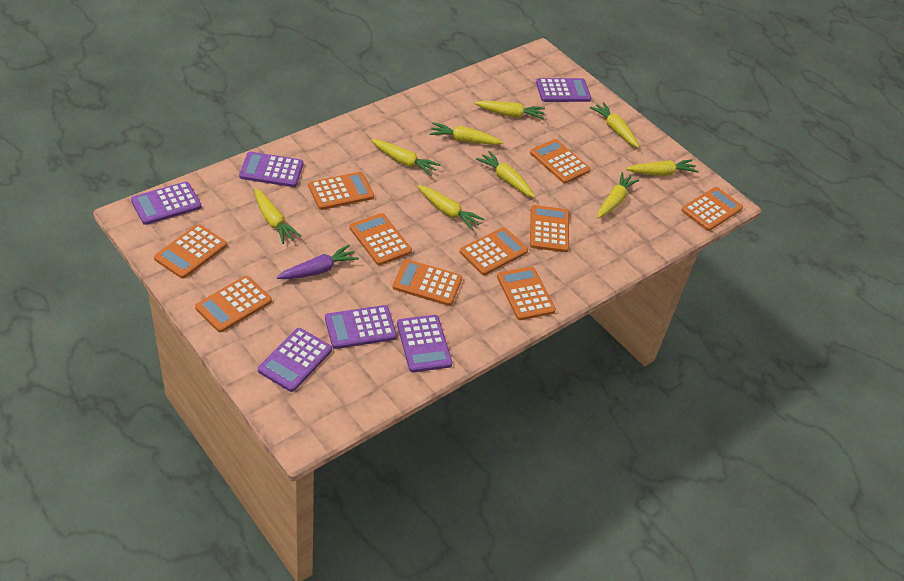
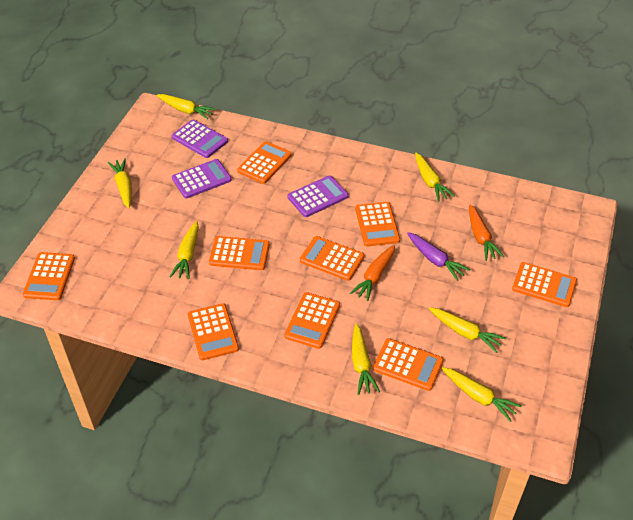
orange calculator: [154,224,227,279] [195,276,272,332] [308,172,374,210] [350,213,412,265] [392,259,462,306] [460,227,528,275] [497,266,556,320] [530,139,590,184] [530,205,569,252] [681,187,743,231] = 10 -> [23,252,75,300] [188,303,239,360] [209,236,270,270] [237,141,292,184] [284,292,340,349] [300,236,364,281] [355,202,400,247] [373,338,444,391] [512,262,577,307] = 9
orange carrot: none = 0 -> [350,245,395,301] [469,205,504,261] = 2
purple calculator: [131,182,202,225] [239,152,303,187] [258,328,332,392] [325,305,397,349] [397,315,452,372] [536,78,591,102] = 6 -> [171,119,228,158] [172,159,232,198] [288,175,349,217] = 3
yellow carrot: [254,189,302,244] [371,139,441,176] [417,185,485,230] [430,122,504,145] [474,101,545,120] [476,151,535,198] [590,102,639,148] [597,172,639,218] [626,159,699,176] = 9 -> [108,158,132,209] [157,94,216,119] [170,221,199,279] [352,323,380,395] [415,153,455,202] [429,307,506,353] [442,367,522,422] = 7

